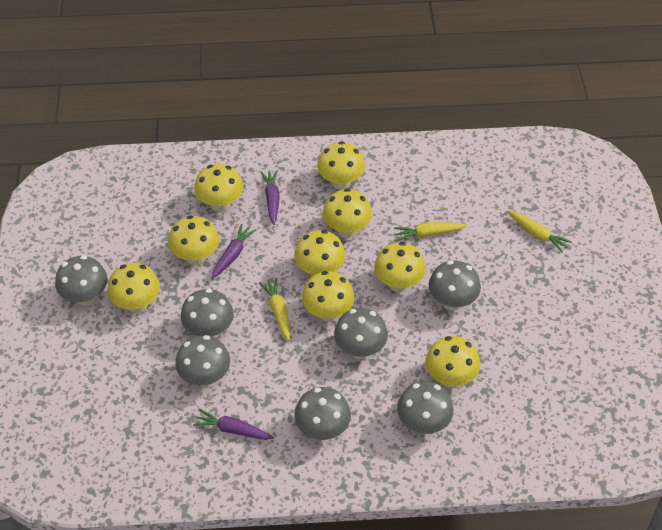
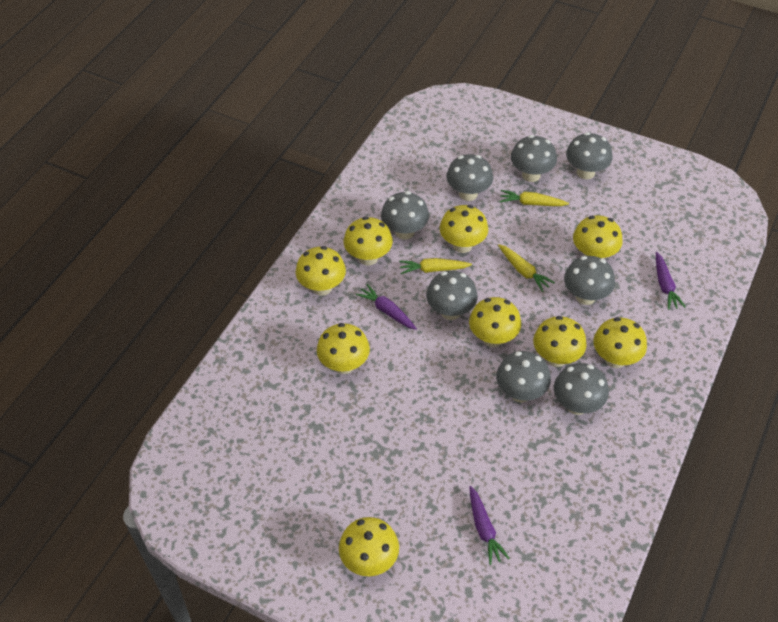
grey mushroom: [55,255,108,306] [175,335,230,387] [180,289,234,338] [294,387,351,440] [334,308,388,359] [397,381,454,434] [429,261,481,311] = 7 -> [381,191,429,240] [426,271,478,320] [446,154,493,201] [496,351,551,403] [511,135,557,182] [554,363,609,415] [564,256,615,305] [566,132,612,179] = 8

